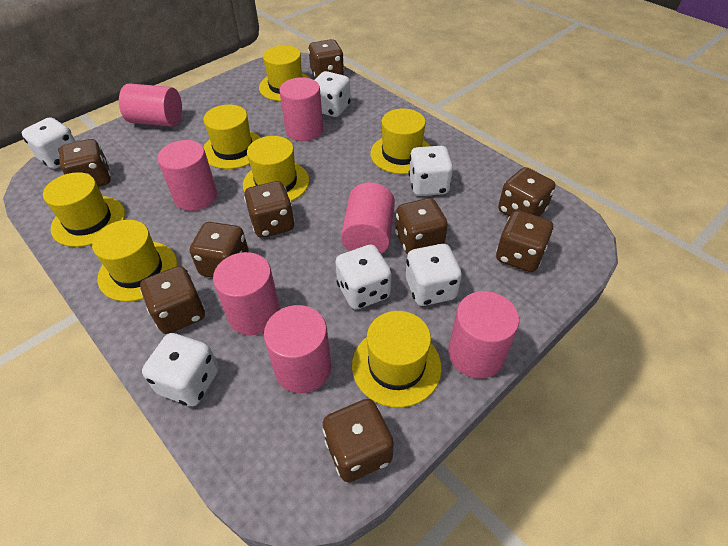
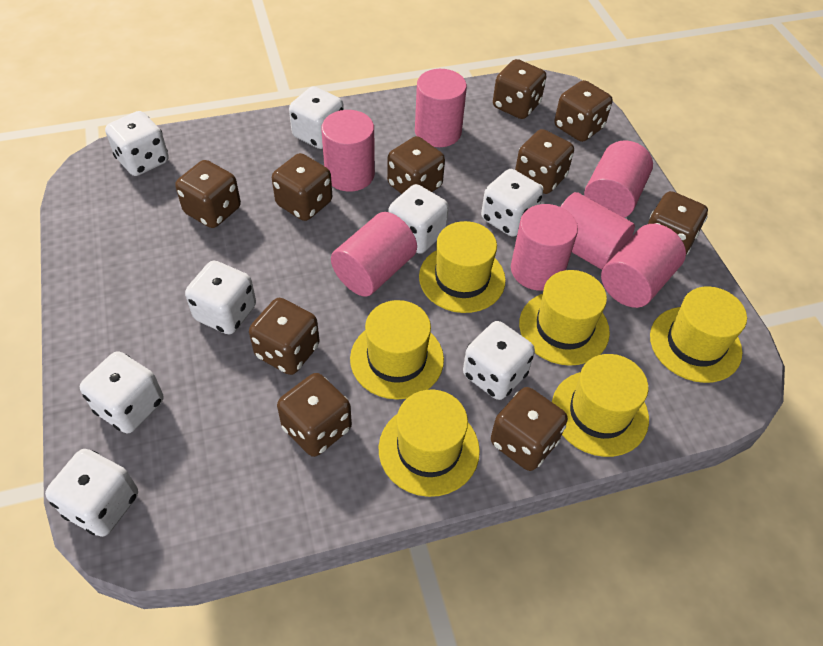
brown dice: [59,139,111,187] [140,266,205,334] [190,222,249,278] [244,181,295,238] [308,39,344,78] [322,399,394,482] [395,198,448,255] [496,210,554,272] [498,167,555,217] = 9 -> [175,160,241,228] [249,298,320,375] [272,153,332,221] [277,373,352,457] [387,136,445,194] [491,387,568,471] [493,59,546,119] [515,129,574,194] [554,80,612,142] [648,191,708,255] = 10
white dice: [22,117,76,169] [142,333,219,406] [315,71,351,117] [335,244,392,310] [406,244,462,306] [408,146,453,196] = 6 -> [45,449,138,537] [80,351,163,433] [105,111,169,176] [185,261,256,334] [289,87,344,149] [388,184,449,254] [463,321,535,400] [481,169,543,237] = 8
yellow hat: [43,172,125,247] [92,220,177,302] [203,105,261,169] [243,136,309,201] [259,45,311,101] [352,311,442,408] [370,109,430,174] = 7 -> [350,300,444,400] [379,389,480,497] [419,221,506,313] [519,270,610,366] [552,354,649,457] [650,286,747,383] = 6

